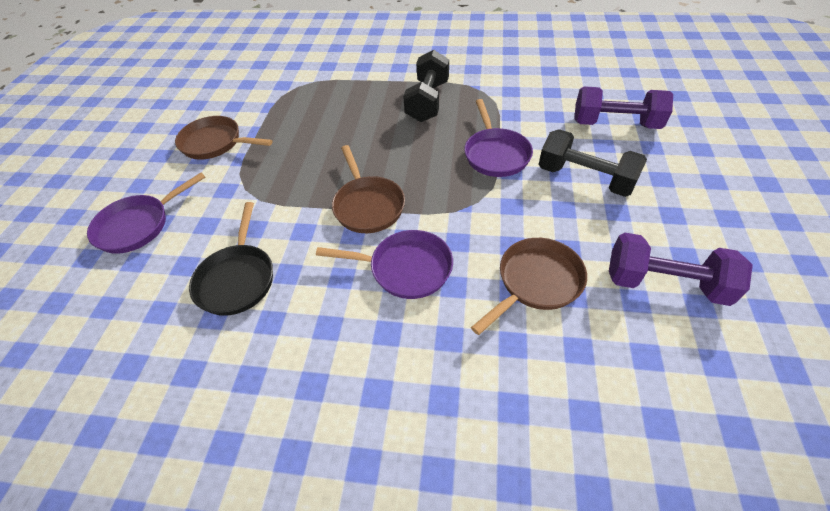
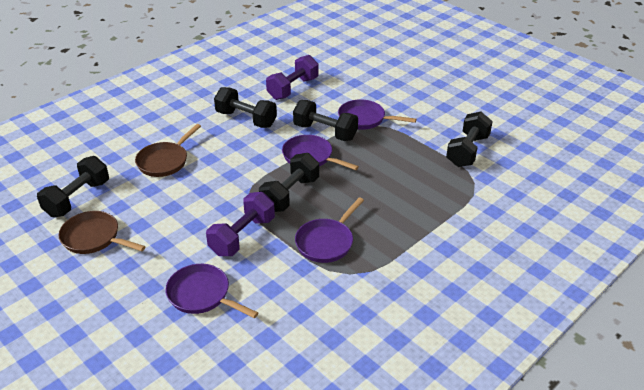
black dumbbell: [403,50,449,122] [539,129,647,197] = 2 -> [37,156,109,217] [214,87,277,128] [259,153,319,212] [293,100,358,141] [446,111,493,167] = 5
black pan: [189,202,273,316] = 1 -> none = 0
brown pan: [175,116,272,160] [332,145,405,233] [471,238,587,335] = 3 -> [59,211,146,254] [135,124,201,177] = 2
purple pan: [87,173,206,254] [316,230,453,299] [464,99,533,177] = 3 -> [165,264,258,318] [282,135,359,170] [295,197,364,263] [338,99,416,130] = 4

